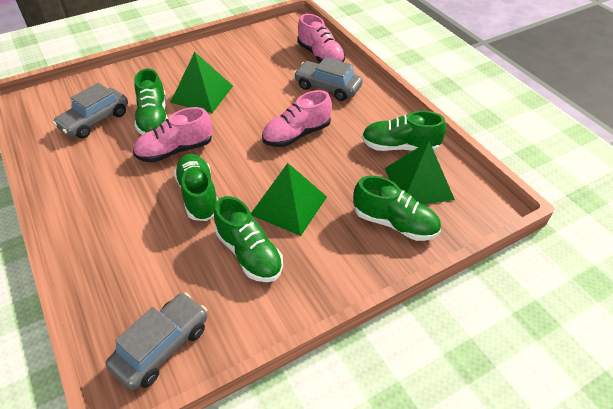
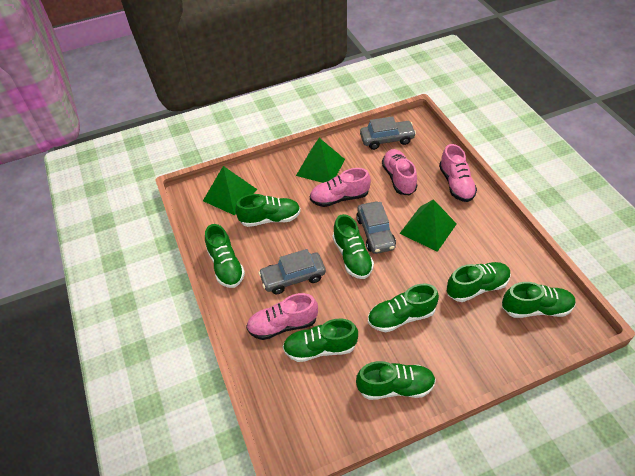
green shoe: [134,69,168,135] [174,154,218,221] [214,196,283,282] [353,176,441,241] [362,111,446,151] = 5 -> [205,224,245,288] [235,194,301,227] [283,318,358,362] [333,214,374,279] [356,361,436,400] [368,284,439,332] [447,262,511,302] [502,282,576,318] = 8
pink shoe: [133,107,213,163] [262,90,332,147] [297,14,345,62] = 3 -> [246,293,318,340] [310,168,371,207] [382,149,417,195] [439,144,477,202] = 4

